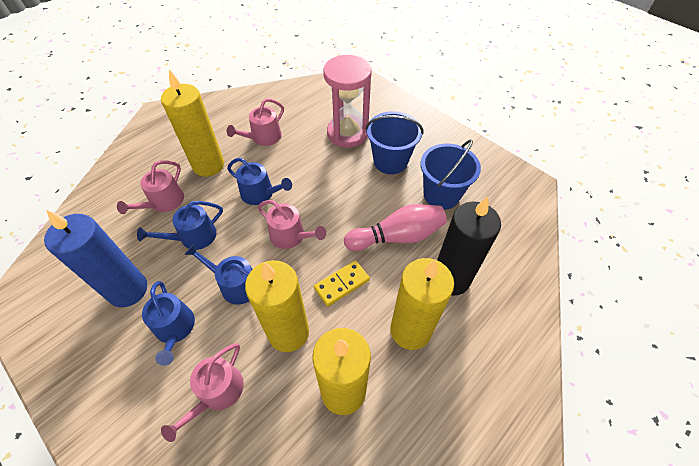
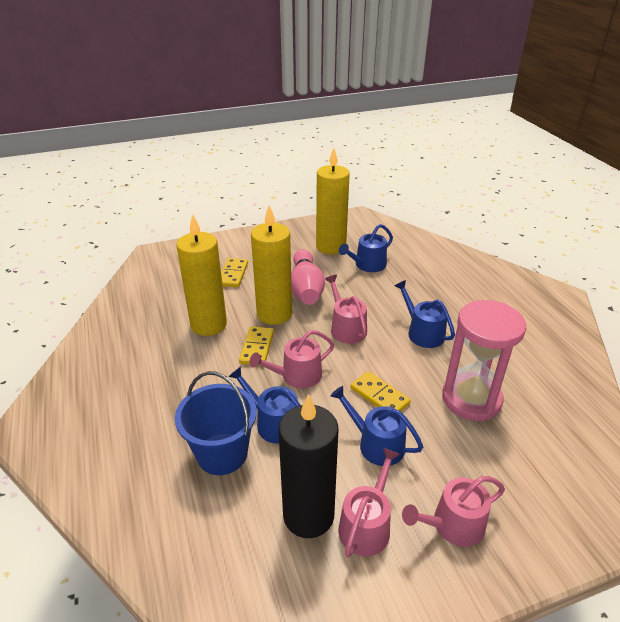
blue bucket: [365,111,423,174] [420,139,481,210] = 2 -> [175,371,257,475] = 1
blue candle: [44,210,147,307] = 1 -> none = 0
yellow candle: [161,70,224,177] [245,260,309,352] [312,328,371,415] [390,258,454,350] = 4 -> [176,214,227,336] [251,205,292,325] [316,148,350,255] = 3
yellow domino: [314,260,370,307] = 1 -> [221,258,248,287] [239,326,274,366] [351,371,411,412] = 3

